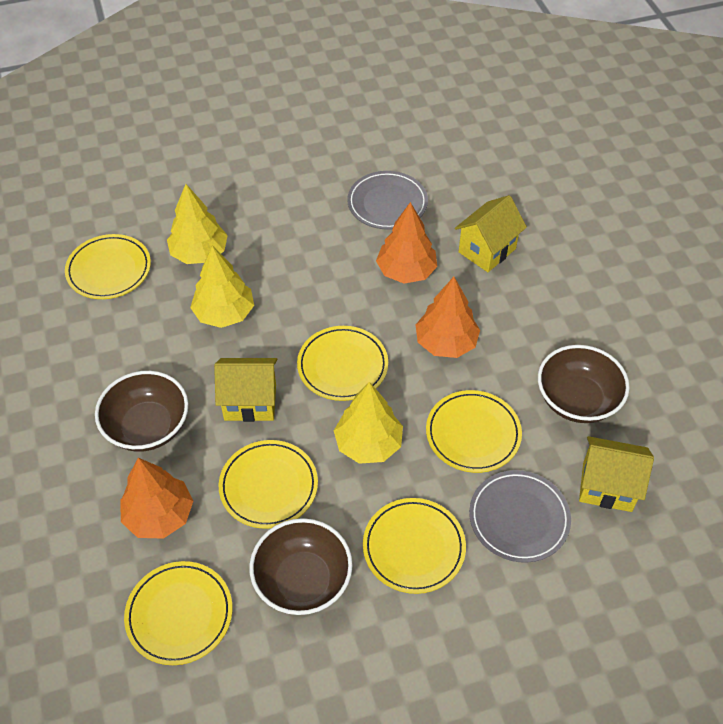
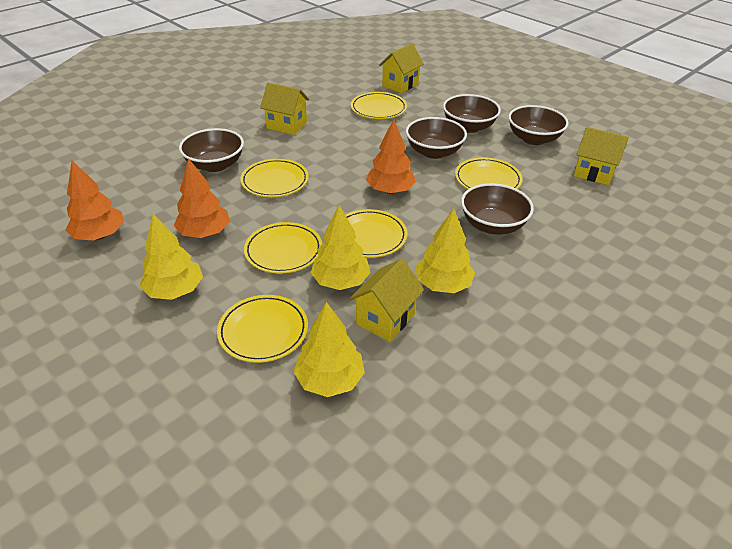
brown bowl: [95,371,188,452] [249,518,353,615] [538,345,630,423] = 3 -> [179,128,244,172] [406,117,467,159] [443,94,501,133] [461,183,534,234] [508,105,569,145] = 5
grey plate: [347,171,428,230] [469,470,571,563] = 2 -> none = 0
yellow house: [214,358,277,422] [455,195,527,272] [579,436,654,512] = 3 -> [260,83,309,135] [349,259,424,342] [379,43,424,93] [573,127,629,185] = 4
yellow tree: [167,184,228,264] [190,246,254,328] [334,382,403,464] = 3 -> [140,214,203,300] [294,302,365,397] [310,205,371,290] [415,209,475,293] = 4

